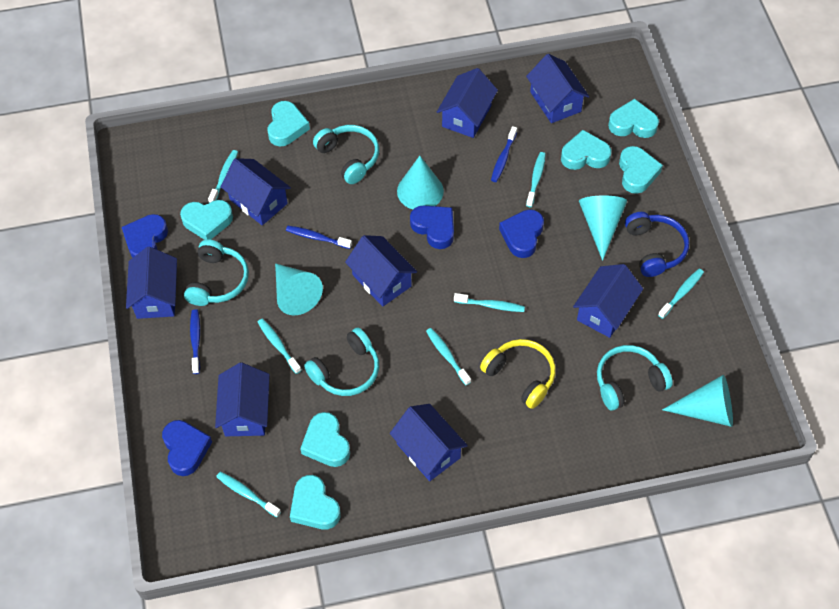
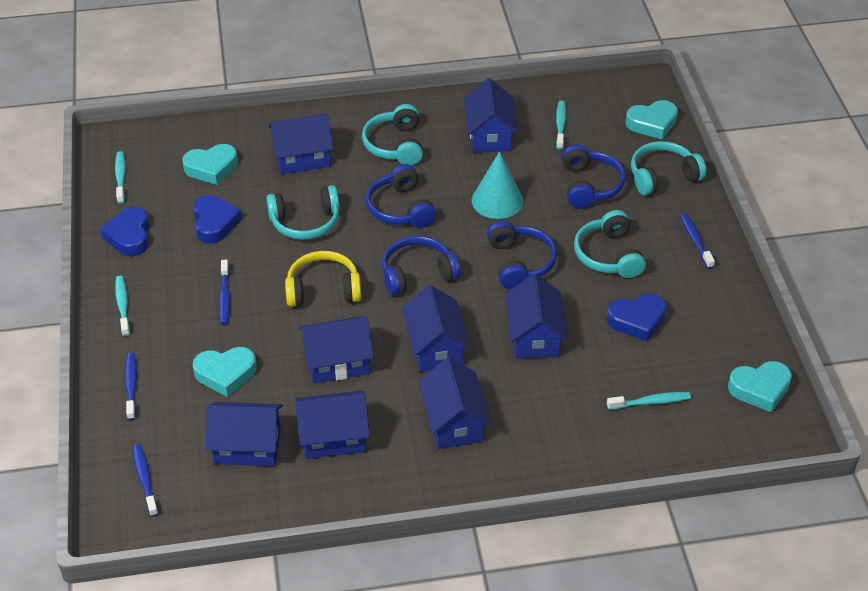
blue headphones: [625,212,689,277] = 1 -> [366,164,436,228] [382,236,461,296] [487,221,557,290] [562,144,626,209] = 4
blue heart: [122,214,168,258] [162,420,212,476] [410,205,454,249] [499,210,544,258] = 4 -> [100,207,150,256] [193,195,242,244] [607,294,667,342] = 3
blue toothbrush: [190,309,200,374] [286,226,352,249] [491,126,517,182] = 3 -> [125,352,137,420] [132,444,158,517] [219,260,230,324] [680,213,715,269] = 4
turquoise cone: [275,263,323,315] [397,156,444,209] [579,195,627,261] [662,375,733,427] = 4 -> [472,151,523,219] = 1
turquoise heart: [180,200,233,240] [267,101,310,147] [290,475,341,530] [300,412,350,467] [561,130,611,170] [608,99,659,138] [619,146,663,194] = 7 -> [182,144,238,185] [193,347,257,397] [625,100,678,140] [728,361,792,412] = 4
turquoise toothbrush: [208,150,238,203] [216,472,281,517] [258,319,301,374] [426,328,471,385] [454,293,525,312] [526,152,546,207] [658,269,704,319] = 7 -> [115,151,126,203] [115,276,130,336] [556,101,566,150] [607,392,691,410] = 4

